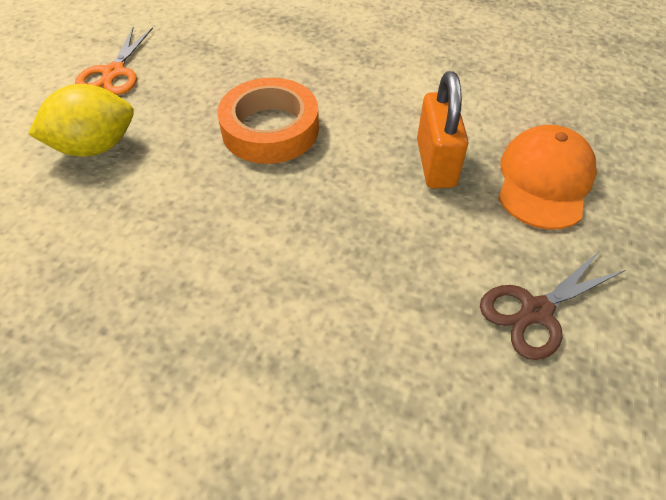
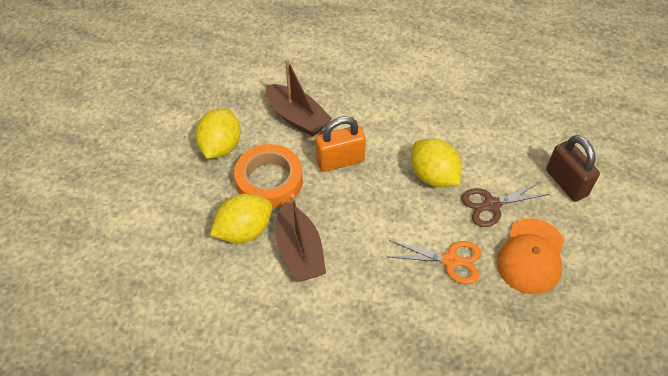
brown boat: none = 0 -> [266,59,332,137] [275,194,326,282] = 2
brown padlock: none = 0 -> [546,135,600,202] = 1
yellow lemon: [28,84,134,157] = 1 -> [195,109,241,159] [210,194,272,244] [411,138,461,187] = 3

